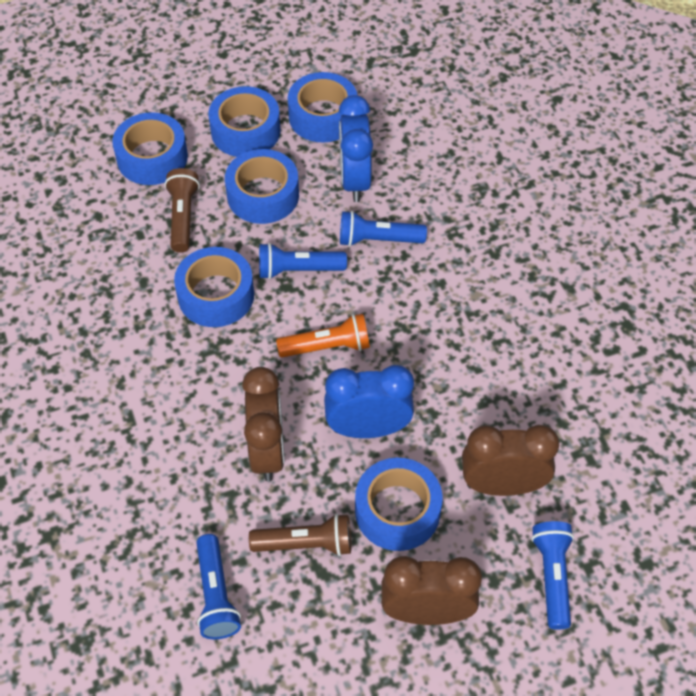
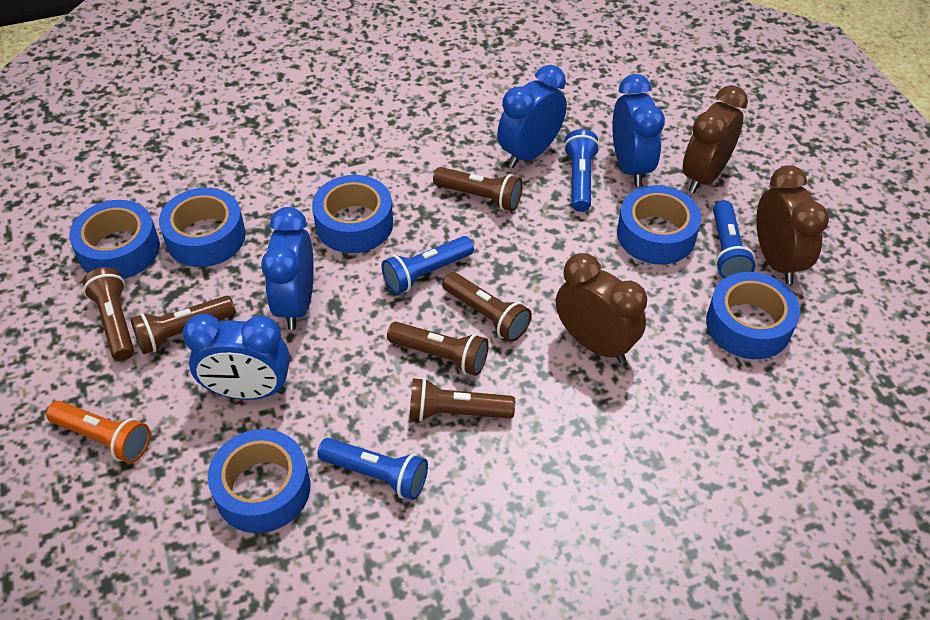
blue clock: [324,365,414,438] [339,95,373,202] = 2 -> [183,314,290,400] [261,207,314,330] [497,65,567,168] [612,74,665,186] = 4
brown flashlight: [165,168,200,253] [249,514,351,556] = 2 -> [83,267,134,361] [131,296,235,354] [387,322,489,376] [409,378,515,421] [433,167,523,211] [442,272,532,342] = 6

